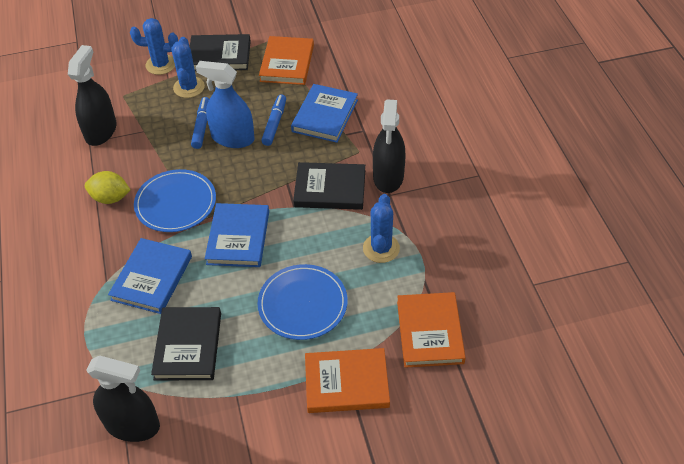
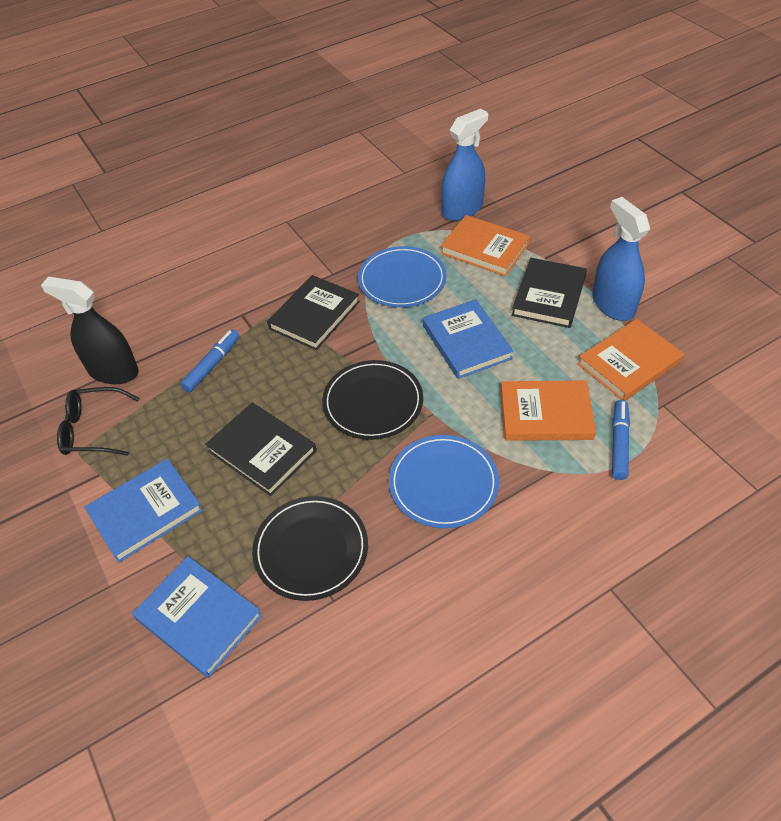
black glasses: none = 0 -> [57,387,139,456] = 1
black plate: none = 0 -> [252,496,368,601] [322,360,423,440] = 2
black spray bottle: [68,45,117,146] [86,355,160,442] [373,99,405,193] = 3 -> [41,277,139,384] = 1
blue cactus: [130,18,178,75] [171,37,205,98] [363,194,400,263] = 3 -> none = 0
blue spray bottle: [196,61,255,148] = 1 -> [441,109,488,221] [592,197,650,321] = 2
yellow lemon: [85,171,131,204] = 1 -> none = 0

